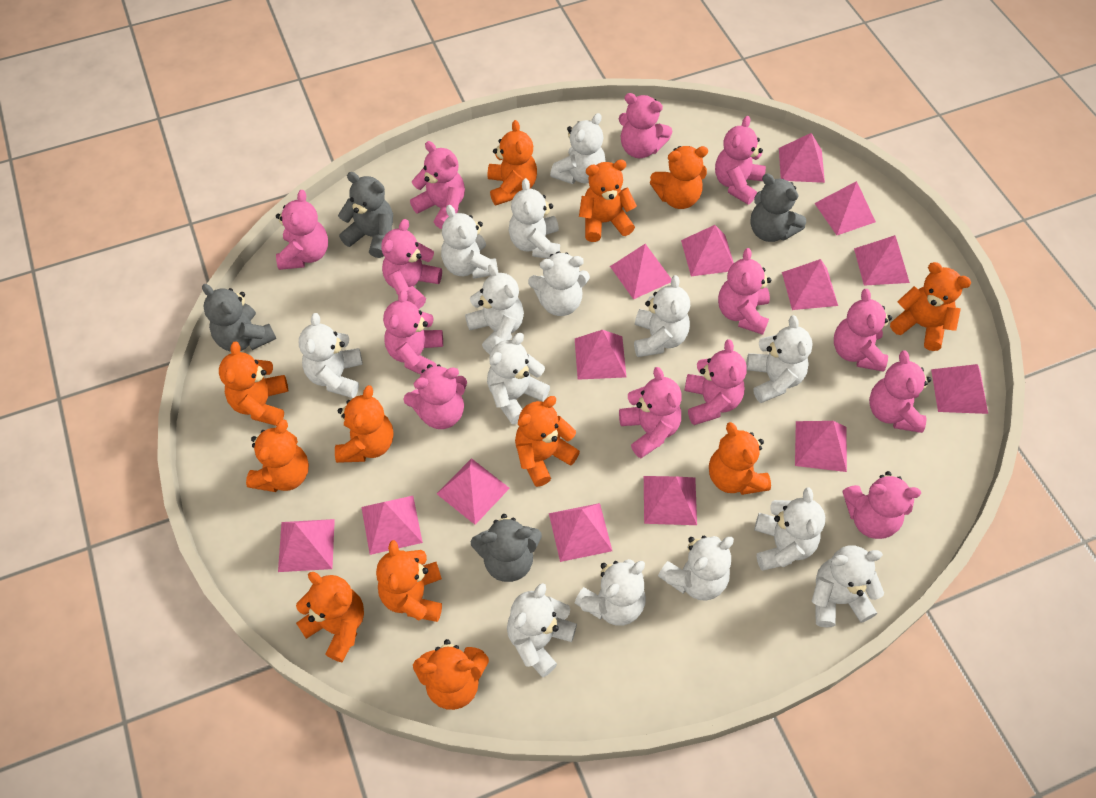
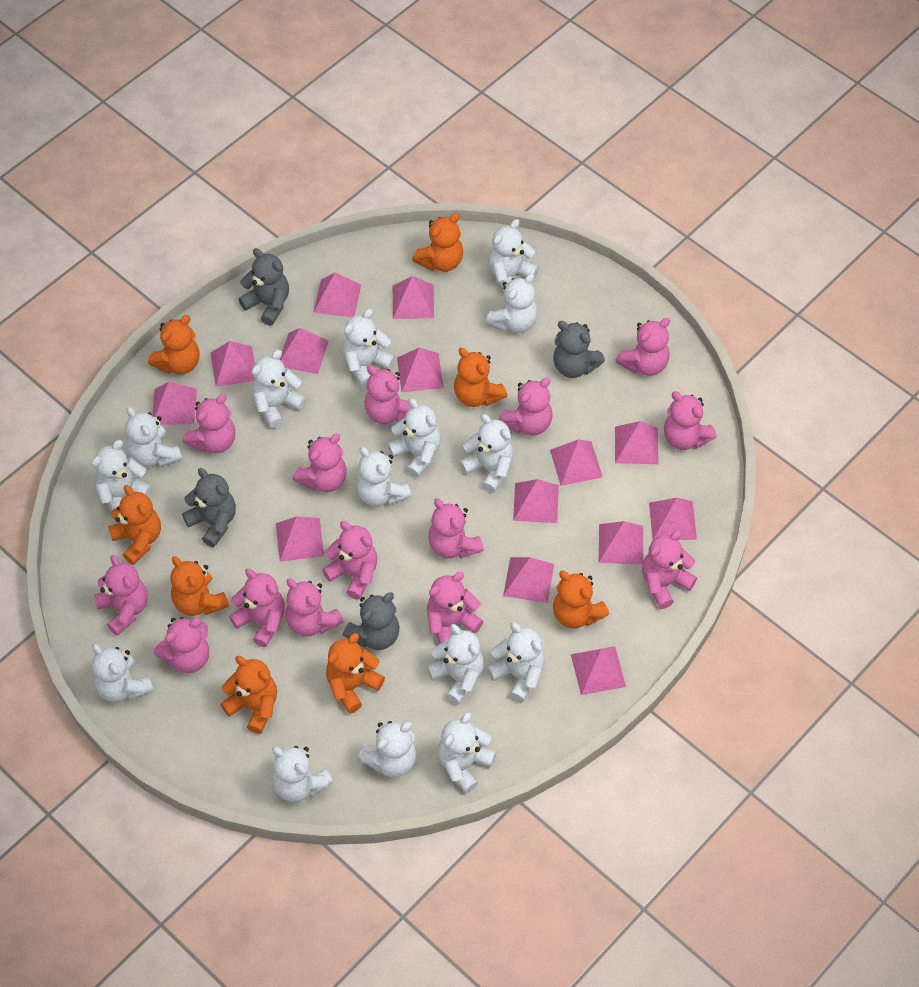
orange teddy bear: [219,342,288,426] [246,420,309,492] [296,572,364,662] [335,385,393,463] [376,540,442,622] [413,639,489,710] [488,120,537,205] [515,396,580,487] [579,160,637,242] [650,146,708,209] [709,422,771,495] [890,262,971,351] = 12 -> [108,485,161,565] [148,315,200,374] [170,556,229,616] [220,656,277,734] [326,633,385,713] [412,213,463,272] [454,348,507,407] [553,571,609,629] = 8
pink teddy bear: [276,190,328,270] [381,219,442,309] [383,290,443,375] [403,364,467,429] [410,141,465,229] [619,93,672,158] [619,367,682,458] [684,339,747,425] [715,116,766,205] [718,248,771,335] [834,289,892,372] [843,471,921,539] [869,350,931,433] = 13 -> [94,555,148,635] [154,617,209,673] [183,394,236,453] [229,569,285,647] [285,578,344,636] [293,434,347,492] [322,521,378,599] [365,366,411,424] [427,572,484,644] [428,498,484,559] [499,377,553,436] [615,318,670,376] [642,530,697,609] [664,391,717,450] = 14
white teddy bear: [299,313,363,398] [441,205,498,279] [465,264,524,354] [487,333,550,425] [507,583,577,677] [509,178,560,259] [528,251,590,316] [550,113,606,184] [575,559,646,626] [634,275,690,357] [658,535,734,601] [746,315,813,403] [754,487,825,571] [812,545,884,628] = 14 -> [91,440,153,512] [92,644,154,702] [125,407,182,467] [251,350,307,428] [272,746,333,802] [342,309,396,387] [356,447,411,506] [358,721,417,777] [387,398,441,478] [426,624,484,705] [438,712,496,794] [459,414,514,493] [485,273,538,333] [486,622,545,702] [488,219,539,289] = 15

